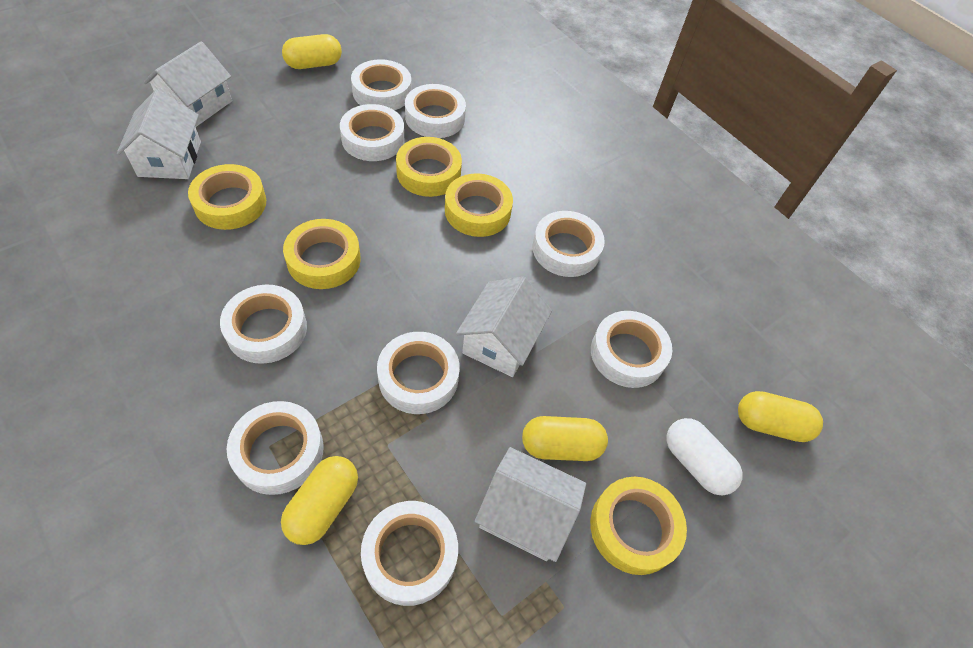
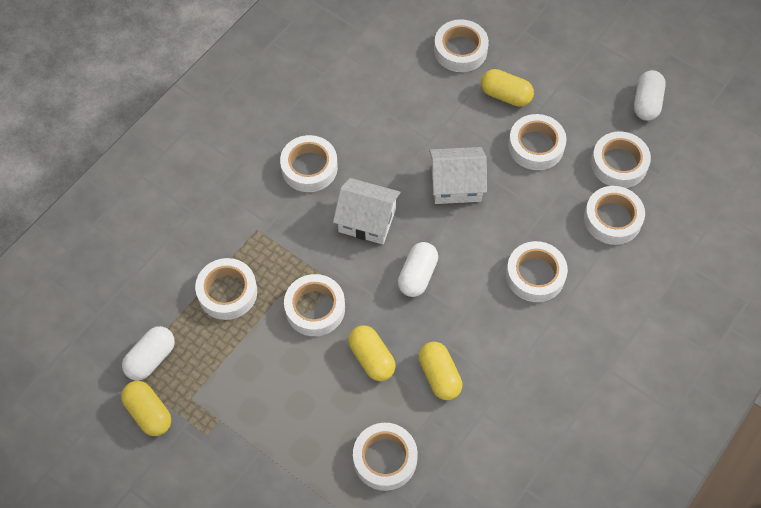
white capsule: [666,418,743,496] = 1 -> [122,326,175,381] [398,242,438,297] [634,70,666,121] = 3
white house: [117,89,201,179] [144,41,232,127] [456,277,552,377] [475,447,586,562] = 4 -> [333,178,401,244] [429,147,487,204] = 2
yellow tape: [188,164,266,230] [283,219,361,289] [396,137,462,197] [445,173,513,237] [590,477,687,575] = 5 -> none = 0

